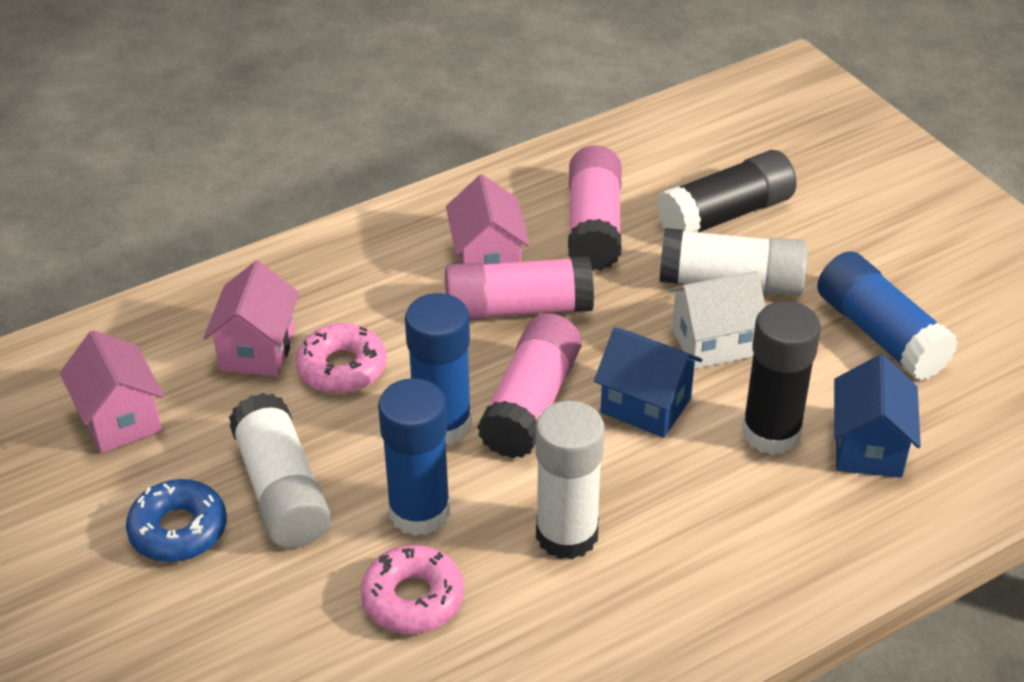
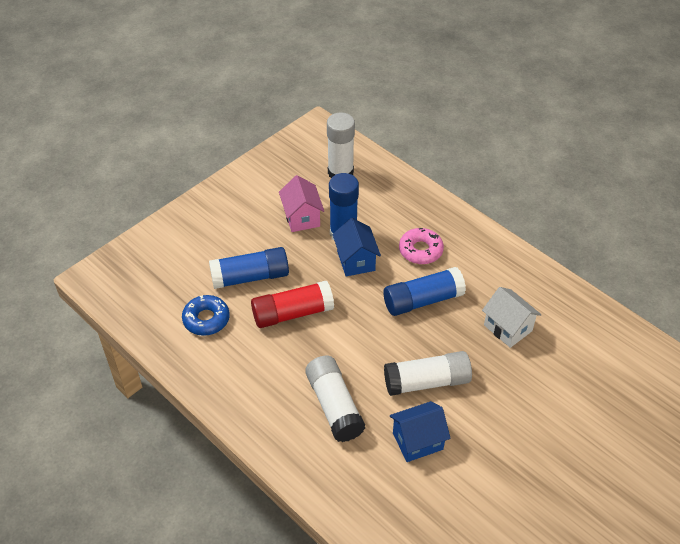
black glue stick: [657,150,797,232] [742,301,821,455] = 2 -> none = 0
pink donut: [296,323,387,394] [360,545,464,634] = 2 -> [399,228,444,264] = 1
pink glue stick: [445,256,594,320] [477,313,582,458] [568,145,622,271] = 3 -> none = 0
pink house: [60,330,164,453] [203,261,299,377] [446,174,530,264] = 3 -> [279,175,324,232] = 1
red glue stick: none = 0 -> [251,281,334,328] = 1

